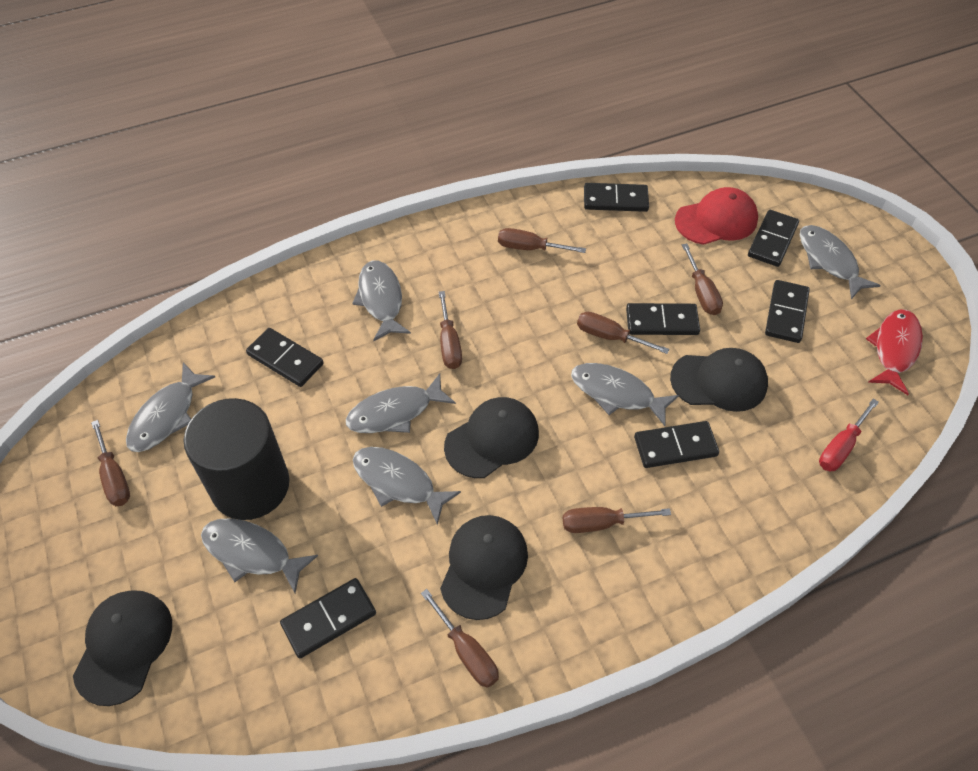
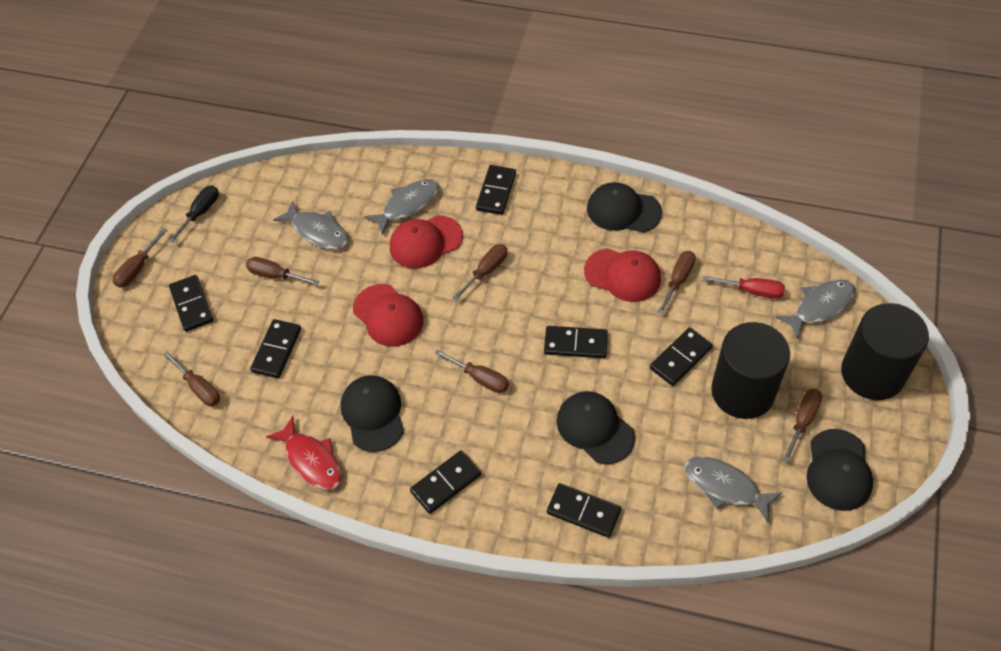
black cylinder: [184,398,289,520] = 1 -> [711,322,790,419] [841,303,929,400] = 2
black screwdriver: none = 0 -> [169,185,219,243] = 1
grey fish: [126,362,215,452] [201,518,318,593] [346,373,456,433] [352,260,411,341] [353,447,461,525] [571,363,679,426] [800,225,881,299] = 7 -> [273,200,348,249] [364,179,440,235] [684,457,783,522] [776,279,855,339] = 4
red cap: [675,187,758,245] = 1 -> [353,284,424,347] [390,215,463,269] [584,248,661,302] = 3

